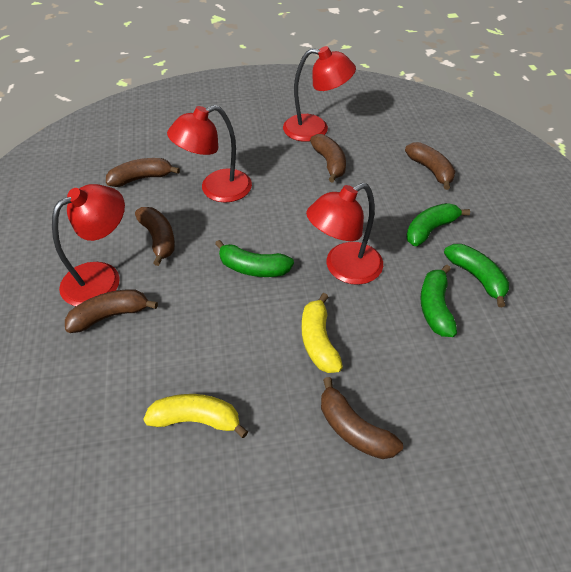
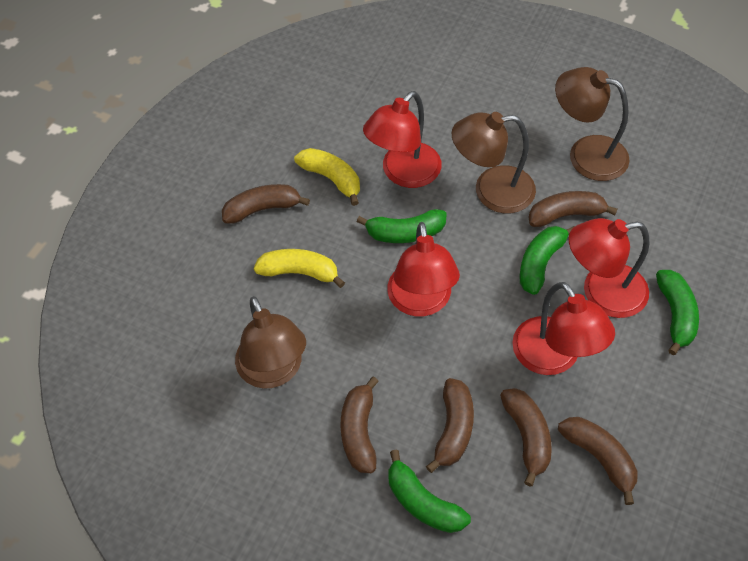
brown lamp: none = 0 -> [235,296,306,389] [451,112,536,213] [555,67,630,181] = 3

